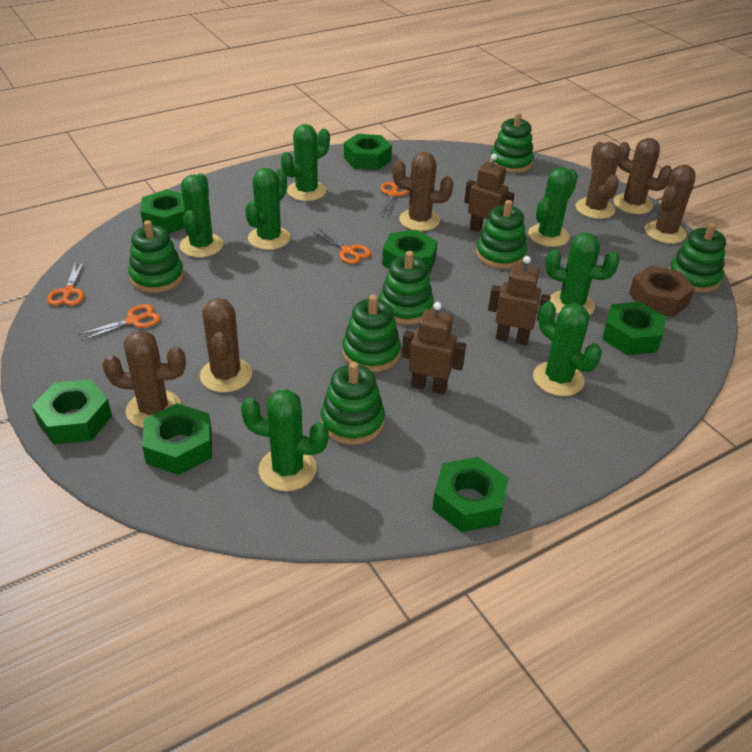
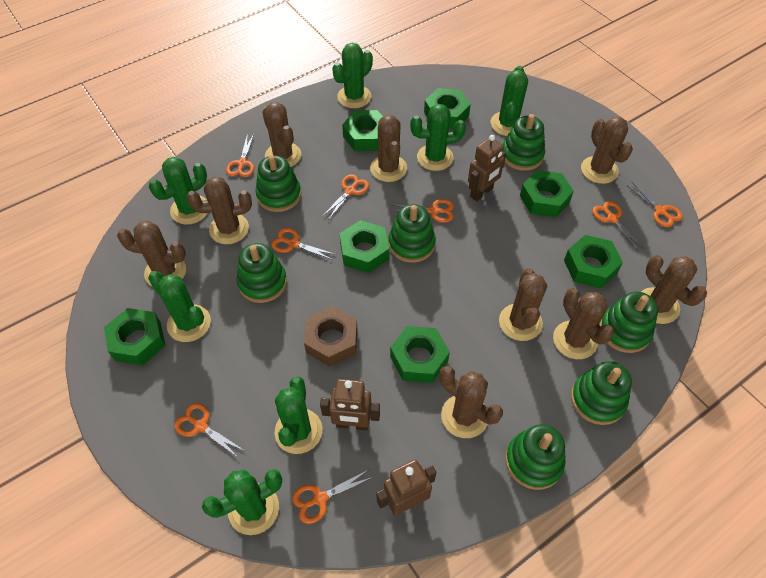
brown cactus: [102,330,186,428] [200,298,252,393] [393,152,453,231] [575,142,620,219] [614,138,672,214] [645,165,695,244] = 6 -> [117,221,186,287] [187,177,252,244] [262,102,301,167] [370,115,407,182] [440,366,503,438] [499,268,547,341] [553,288,614,359] [581,117,633,184] [641,255,707,324] = 9
orange scissors: [47,261,84,306] [78,304,160,341] [313,229,371,264] [380,182,409,215] = 4 -> [174,403,245,457] [226,133,254,177] [271,228,336,260] [292,470,373,524] [322,174,369,220] [390,199,454,223] [592,201,643,251] [626,182,683,227] = 8

